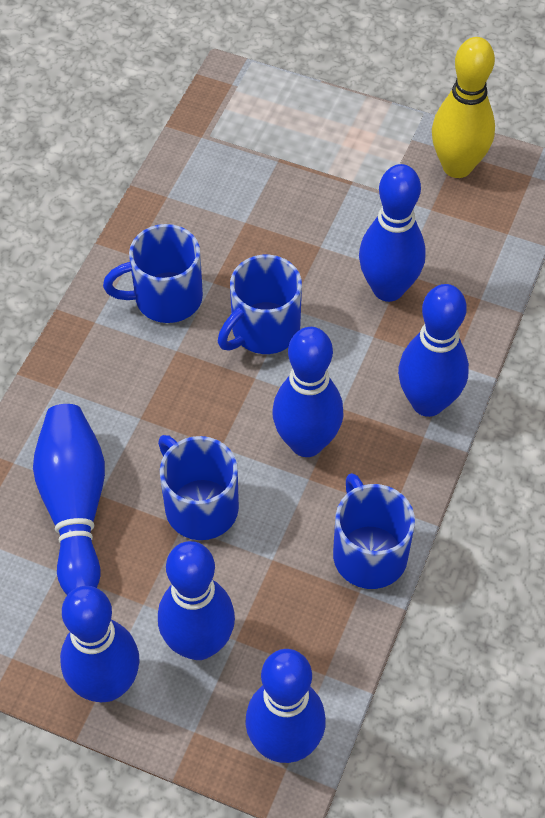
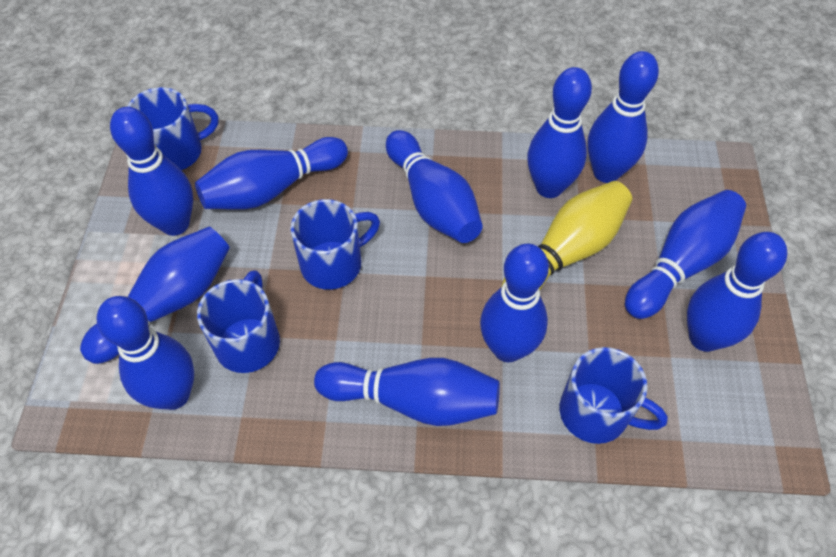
blue bowling pin: [33,404,105,595] [60,586,140,702] [158,541,235,660] [245,649,326,763] [272,327,344,457] [359,164,426,302] [398,284,469,417] = 7 -> [80,226,230,364] [97,296,194,410] [110,107,193,236] [195,137,348,210] [314,358,500,426] [386,130,483,243] [480,244,549,362] [527,67,592,198] [587,51,659,183] [625,190,746,319] [687,232,787,352] = 11

